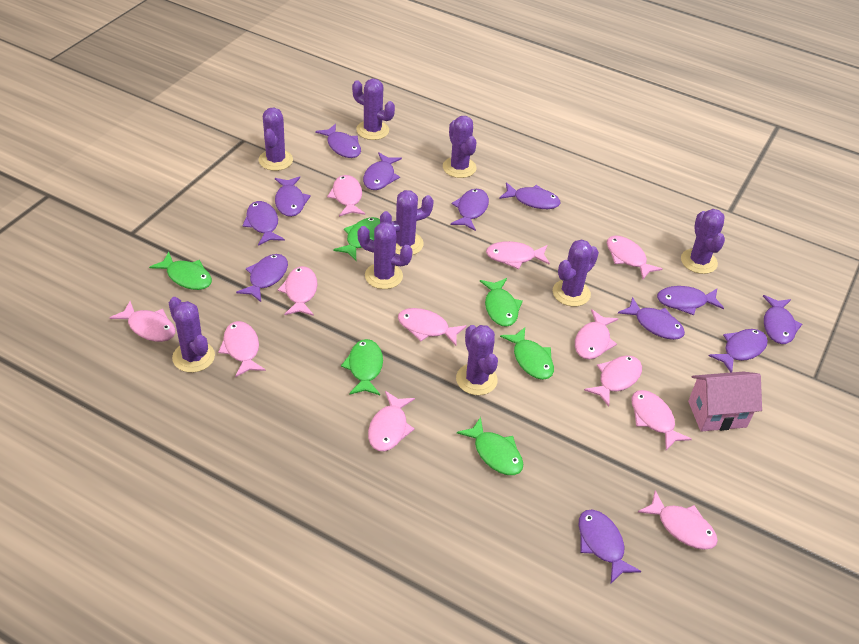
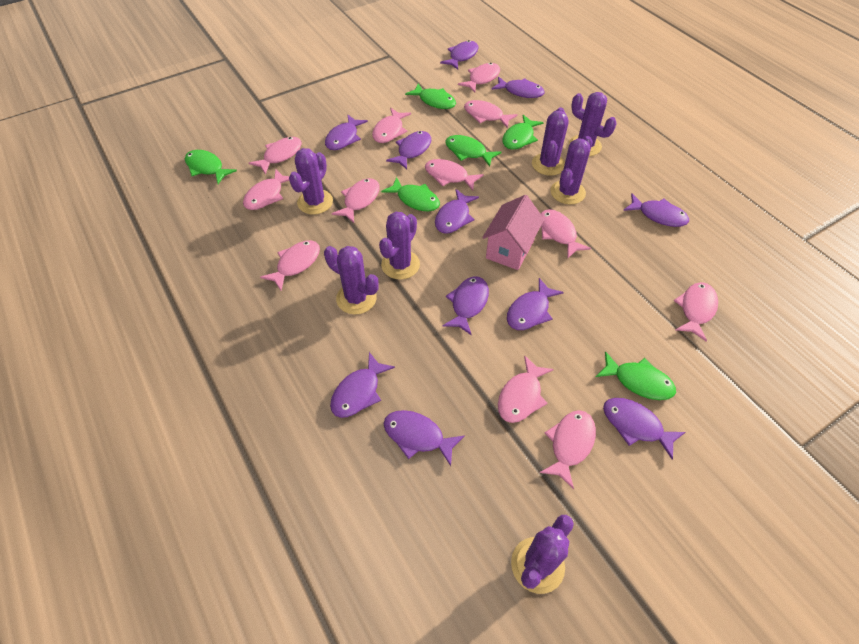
purple cactus: [169,297,215,373] [259,107,293,171] [352,79,395,140] [357,222,413,289] [380,190,434,255] [443,116,477,178] [456,325,498,395] [553,239,599,307] [681,209,725,274] = 9 -> [289,148,333,215] [324,246,379,314] [379,212,420,280] [511,515,574,594] [532,107,569,176] [551,136,593,205] [569,92,617,156] = 7
purple fish: [236,254,288,302] [242,201,285,246] [275,176,311,217] [315,124,361,158] [363,152,402,190] [451,189,489,231] [499,182,560,209] [579,510,641,583] [618,297,685,340] [657,286,724,315] [709,329,768,372] [763,295,802,344] = 12 -> [325,115,368,150] [330,352,395,418] [384,410,465,466] [386,131,431,169] [435,189,479,234] [440,40,478,70] [443,276,489,336] [491,76,545,98] [507,278,564,330] [603,398,685,460] [623,193,689,227] = 11

